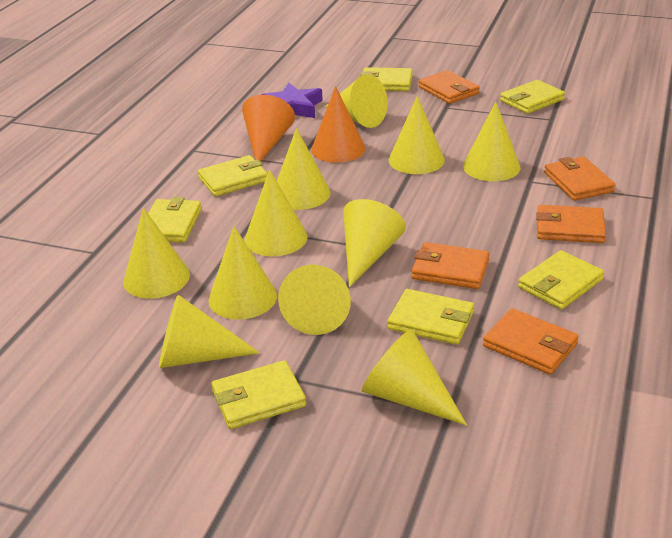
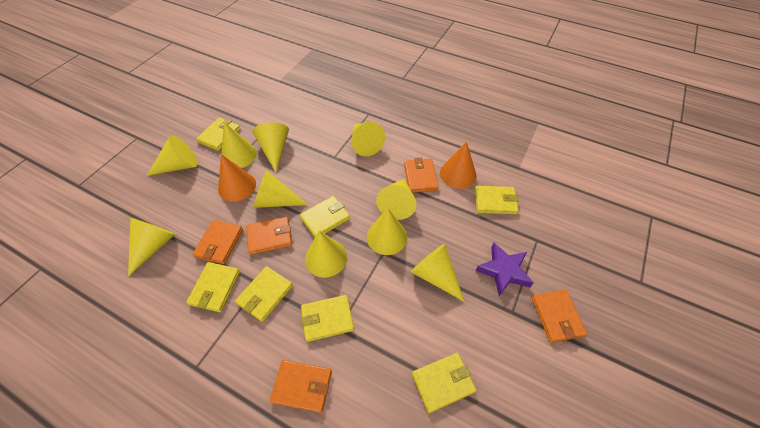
yellow cone: [123,208,190,299] [159,295,260,368] [208,226,277,320] [245,169,307,256] [277,128,331,210] [278,265,351,335] [325,74,388,128] [343,199,406,287] [362,329,467,426] [389,96,445,174] [463,101,520,181] = 11 -> [128,218,175,277] [147,135,198,176] [221,122,257,168] [252,123,289,172] [254,170,308,208] [305,230,347,278] [351,122,385,156] [367,208,407,255] [376,179,416,220] [411,244,464,302] = 10

